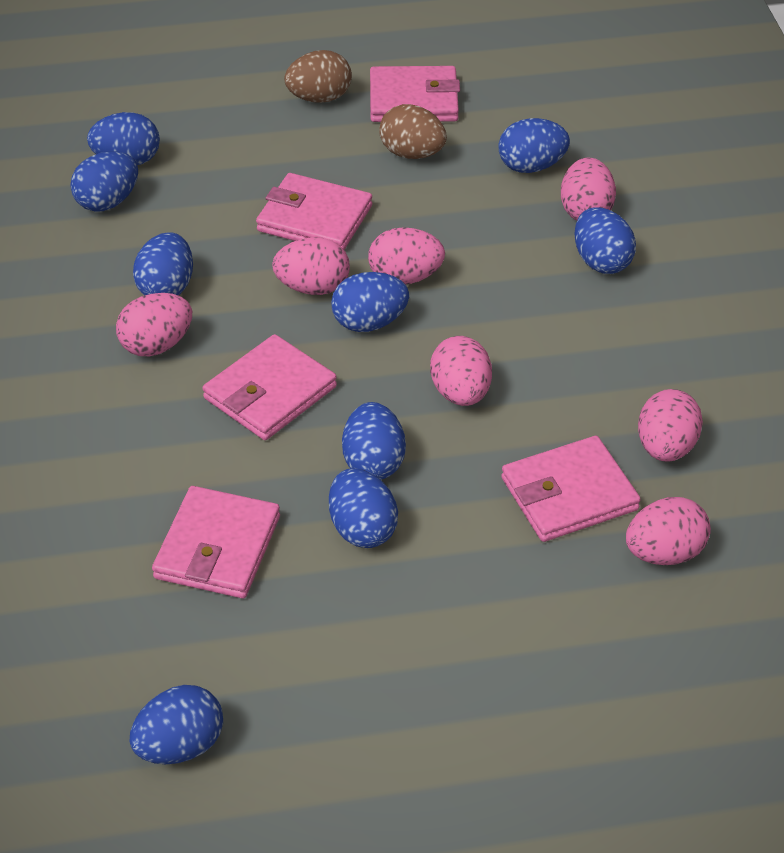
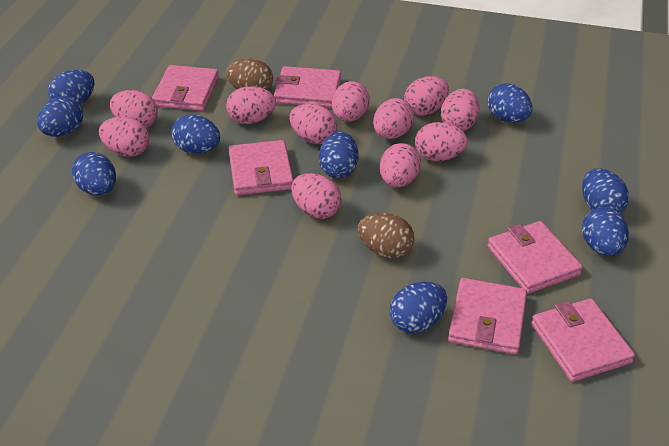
pink egg: [116,293,192,356] [272,237,350,295] [368,227,445,285] [430,336,492,406] [561,158,616,220] [626,497,711,565] [638,389,703,462] = 7 -> [99,117,149,157] [110,90,158,128] [226,86,276,124] [289,104,337,144] [291,173,342,219] [332,81,370,122] [373,98,414,139] [380,143,421,187] [404,76,449,116] [415,122,468,161] [441,89,480,131] = 11
pink wallet: [152,486,280,598] [202,334,337,440] [256,173,372,250] [370,66,460,122] [501,436,641,542] = 5 -> [152,65,219,111] [228,140,293,195] [274,66,341,108] [448,278,527,355] [487,221,583,294] [531,298,635,382] = 6

